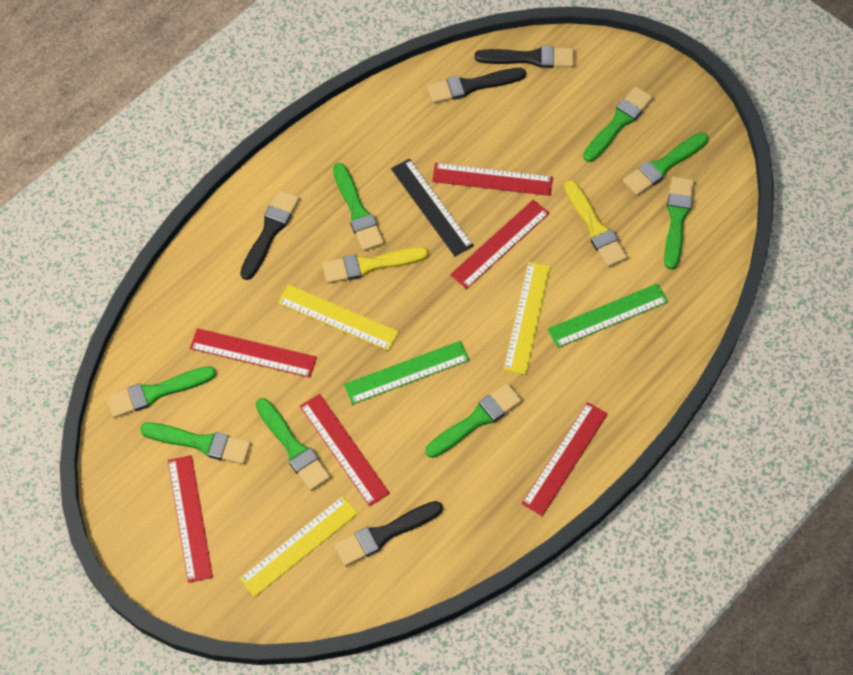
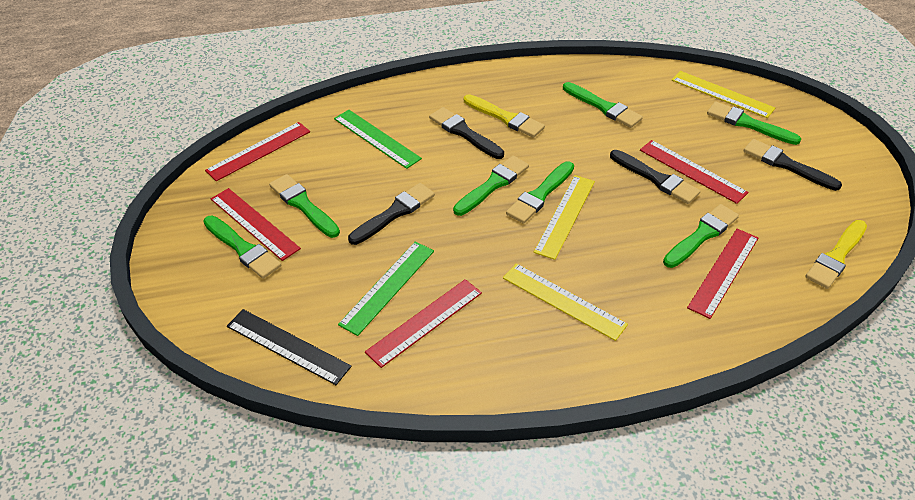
green brush: [106,366,216,418] [140,422,251,464] [256,398,330,491] [333,163,384,251] [426,383,522,458] [583,86,653,162] [623,132,708,196] [664,176,694,270] = 8 -> [203,216,281,279] [269,174,340,238] [453,156,529,216] [506,161,574,224] [563,82,643,128] [663,204,739,268] [707,102,801,145] = 7
red ruler: [168,455,213,583] [190,328,317,378] [300,394,390,506] [432,163,553,196] [450,200,549,289] [522,402,608,516] = 6 -> [205,122,310,181] [211,188,301,261] [365,279,482,368] [640,140,749,204] [687,229,758,319] = 5

